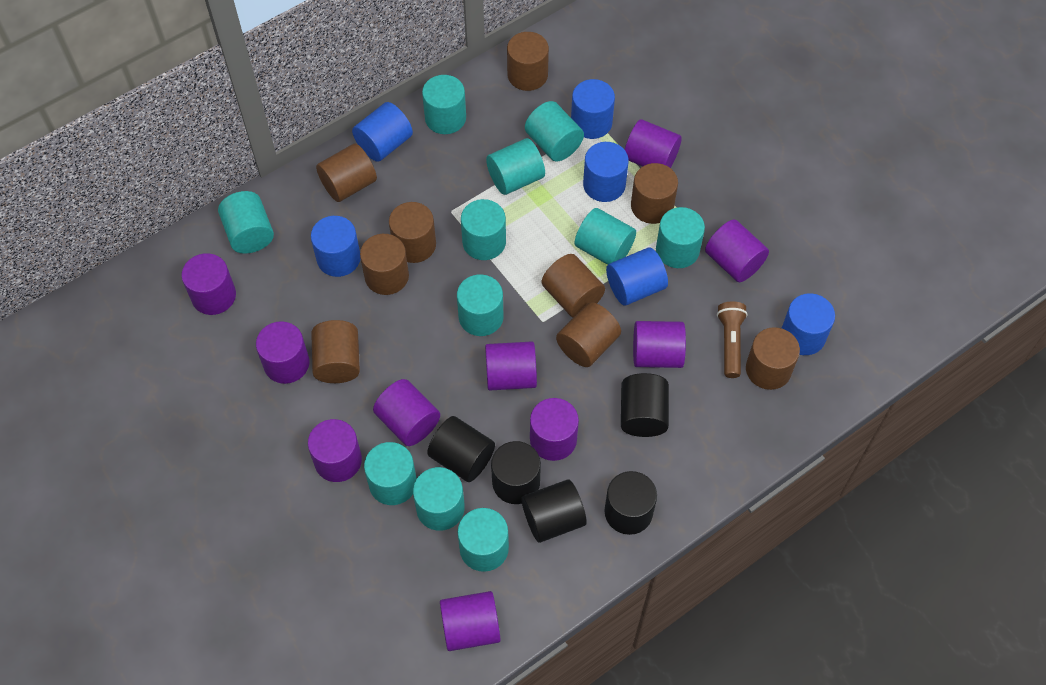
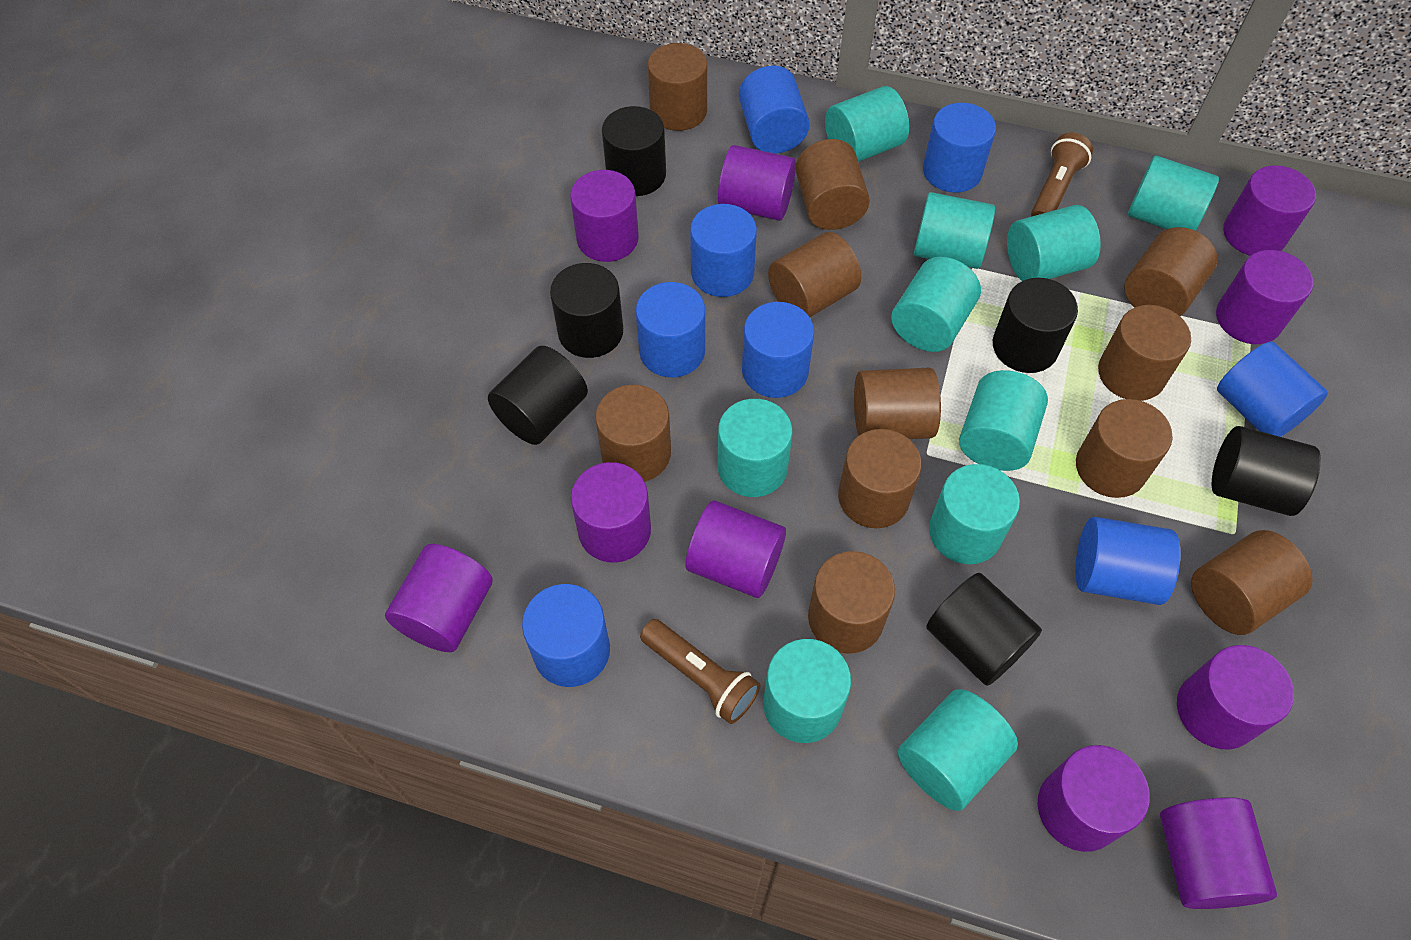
black cylinder: [427,416,495,482] [491,441,541,504] [522,479,587,543] [604,471,657,535] [621,373,669,437] = 5 -> [488,346,588,445] [550,263,623,358] [602,106,666,196] [926,573,1042,686] [993,278,1078,373] [1212,426,1321,516] = 6
blue cylinder: [311,216,360,277] [352,102,413,162] [571,79,615,139] [583,142,629,202] [606,247,668,306] [782,293,835,355] = 6 -> [522,584,610,687] [636,282,705,377] [690,204,757,297] [739,65,810,154] [742,302,814,398] [923,103,996,193] [1075,517,1181,605] [1217,342,1328,437] = 8
brown cylinder: [311,320,360,383] [316,143,377,202] [360,234,409,295] [389,202,436,263] [507,32,549,91] [542,254,605,317] [556,302,621,367] [631,163,678,224] [746,327,800,390] = 9 -> [595,385,671,482] [648,43,707,131] [768,232,861,317] [796,139,870,230] [808,551,895,654] [838,429,922,528] [854,368,941,439] [1076,399,1173,498] [1098,305,1191,401] [1124,227,1217,316] [1191,530,1313,635] = 11
brown flashlight: [717,302,748,378] = 1 -> [640,619,760,724] [1031,133,1093,217] = 2
turquoise cylinder: [218,191,274,254] [364,442,417,505] [413,467,465,531] [422,75,466,134] [457,274,504,336] [458,508,509,572] [461,199,506,260] [486,138,545,195] [525,101,584,161] [574,208,636,265] [656,207,705,268] = 11 -> [718,399,793,497] [763,639,851,743] [825,86,909,162] [891,257,981,352] [898,689,1018,811] [914,192,995,269] [929,464,1020,564] [959,370,1048,471] [1007,205,1101,281] [1128,155,1219,231] = 10

